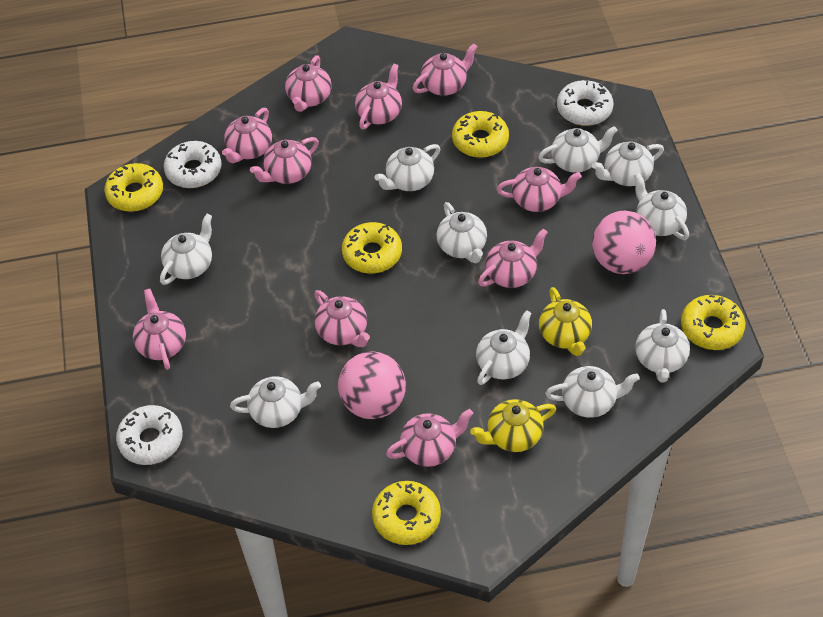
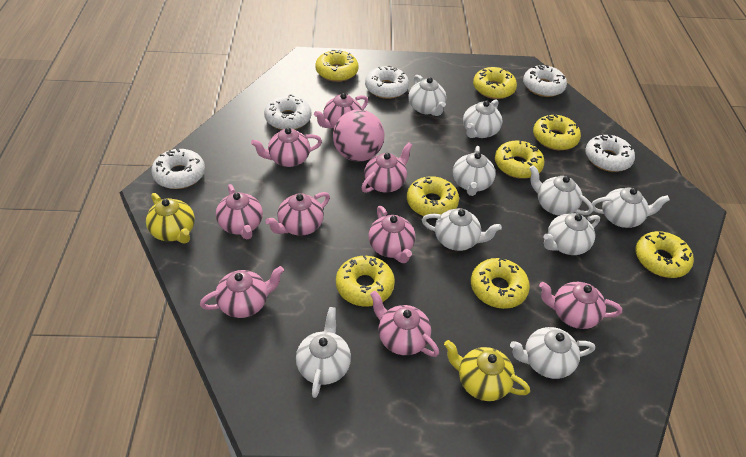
pink ball: [338,351,406,419] [592,211,656,274] = 2 -> [333,109,384,161] = 1
pink teapot: [133,289,186,370] [222,108,272,163] [250,137,319,184] [285,55,331,112] [314,290,370,347] [355,63,402,129] [386,409,473,467] [413,43,477,96] [478,229,548,288] [497,167,581,212] = 10 -> [200,266,284,318] [216,184,263,239] [251,128,322,167] [265,192,330,236] [314,93,368,128] [361,142,413,193] [368,206,415,263] [370,291,439,357] [539,282,622,329] = 9
white donut: [116,405,183,465] [164,141,222,188] [557,80,613,126] = 3 -> [151,148,205,189] [264,94,311,130] [365,65,409,99] [523,65,567,97] [585,134,635,172] = 5
white teapot: [160,214,212,285] [230,376,321,428] [374,144,440,191] [437,202,487,263] [476,310,531,385] [538,126,618,173] [545,366,640,418] [592,142,664,186] [634,173,689,240] [635,309,690,383] = 10 -> [296,307,351,398] [408,75,446,116] [422,208,502,251] [453,146,496,196] [463,99,503,138] [510,327,595,379] [529,165,593,216] [543,213,600,255] [591,187,670,228] = 9
yellow donut: [104,163,163,212] [342,222,402,274] [372,481,441,545] [452,111,509,158] [681,295,745,350] = 5 -> [315,50,359,82] [336,255,395,307] [407,176,459,216] [471,258,530,309] [473,67,517,99] [495,140,544,179] [533,114,581,150] [635,231,694,278] = 8

